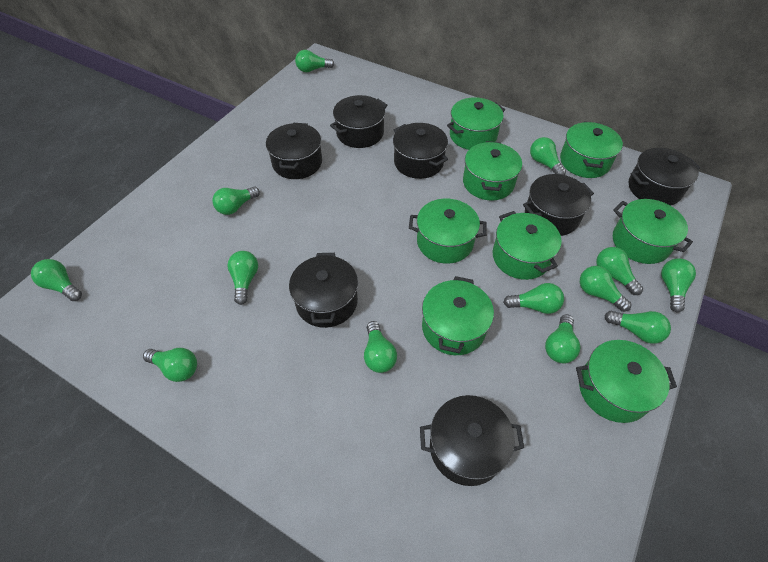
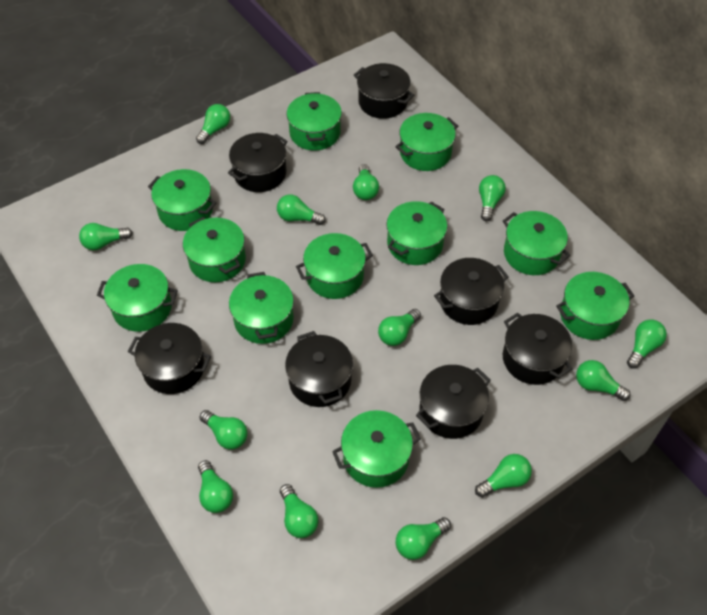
green pot: [409,199,487,264] [422,276,494,355] [447,97,505,150] [463,141,522,200] [493,211,561,280] [560,121,623,178] [576,340,677,423] [613,199,693,264] = 8 -> [97,264,178,332] [148,169,216,231] [183,217,246,282] [229,272,294,344] [287,92,342,151] [296,233,373,299] [332,410,421,488] [386,201,447,265] [395,113,458,171] [503,211,571,275] [556,272,634,340] = 11

